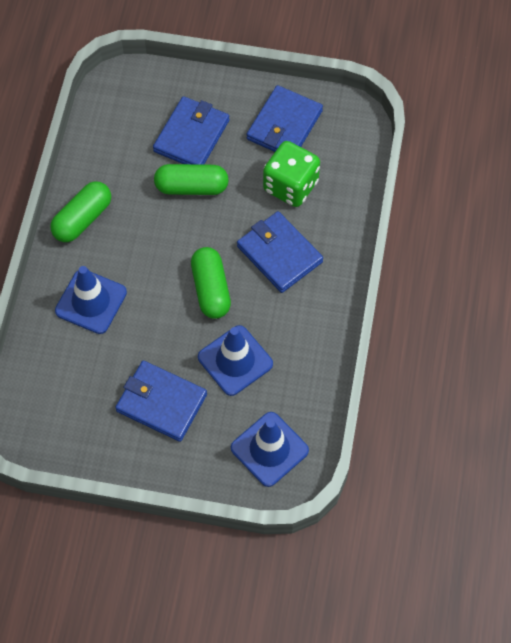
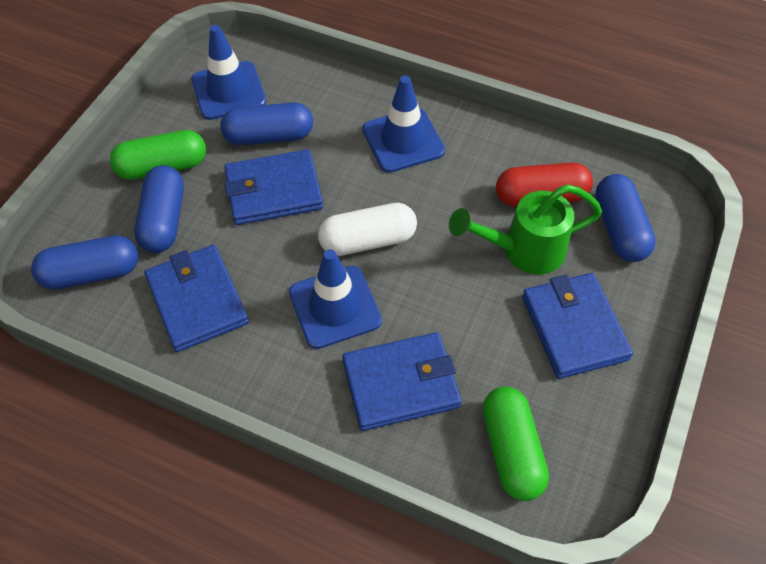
blue capsule: none = 0 -> [31,235,139,290] [134,165,184,253] [220,102,313,145] [595,174,656,262] = 4
green capsule: [50,181,111,242] [154,164,229,195] [191,247,231,319] = 3 -> [110,130,206,180] [483,387,549,501] = 2
green dice: [263,141,320,207] = 1 -> none = 0
green watering can: none = 0 -> [449,184,602,275] = 1
red capsule: none = 0 -> [496,162,593,207] = 1
white capsule: none = 0 -> [318,203,417,256] = 1

